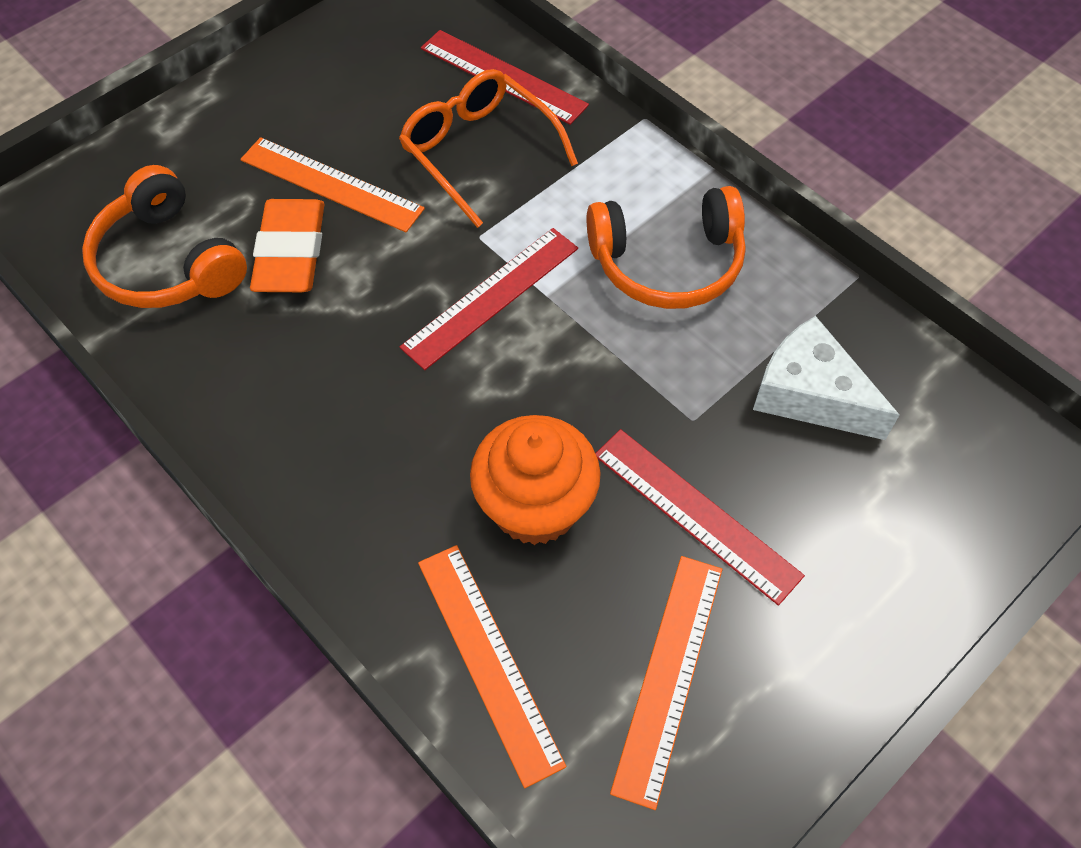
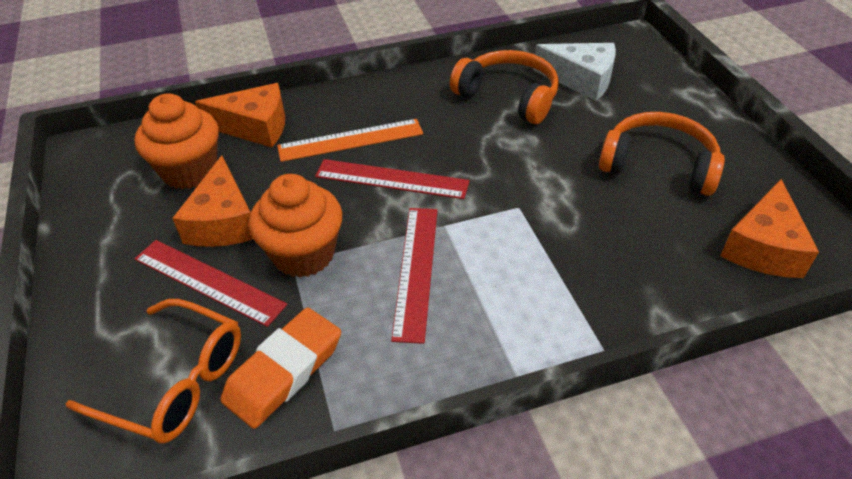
orange cheese: none = 0 -> [173,155,253,247] [195,83,285,147] [720,179,819,278] = 3
orange cupcake: [470,415,601,545] = 1 -> [135,93,219,189] [249,174,342,278] = 2
orange ruler: [240,137,425,232] [418,545,567,788] [610,556,722,810] = 3 -> [277,119,423,162] = 1

